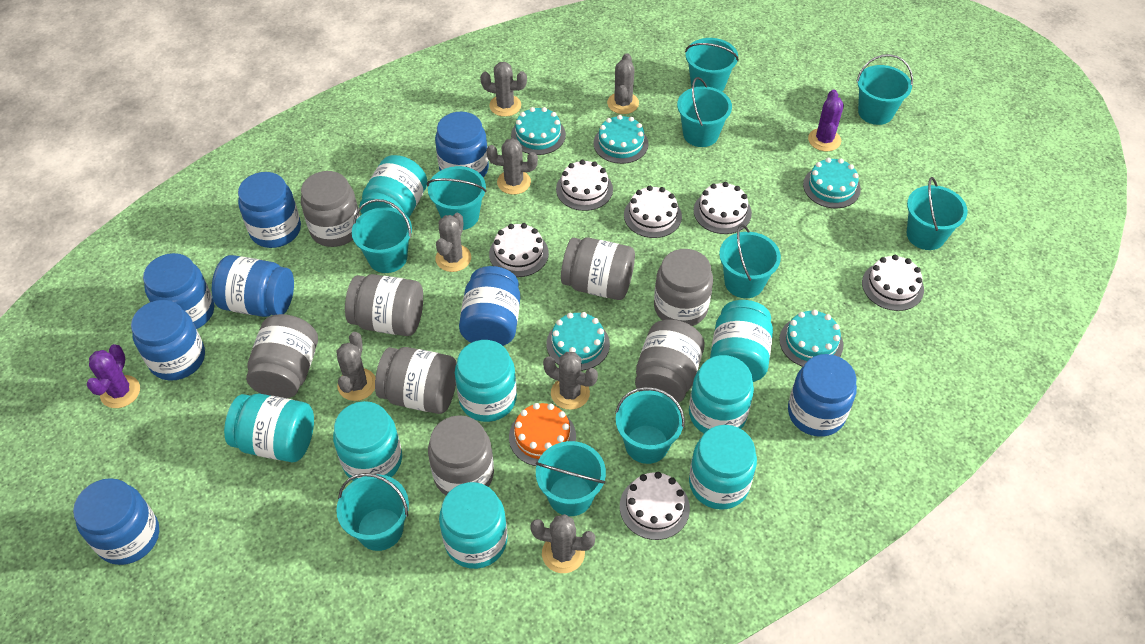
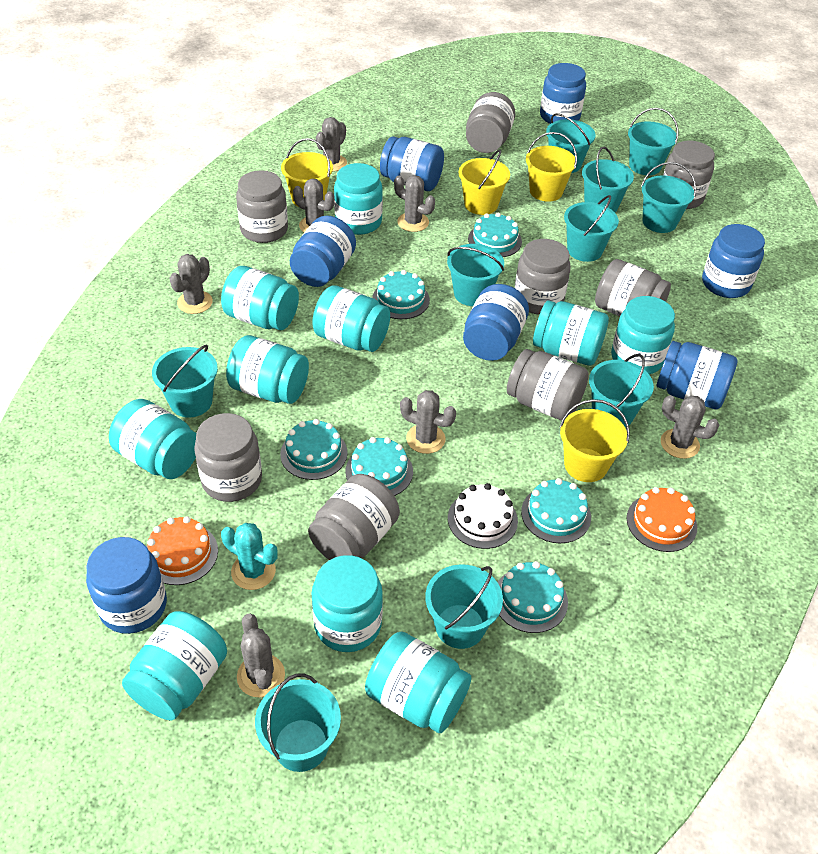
blue jar: [73,478,159,565] [131,300,205,381] [143,253,214,329] [212,255,294,317] [238,172,301,248] [435,112,489,177] [459,266,520,346] [788,354,857,437] = 8 -> [86,537,167,634] [290,216,356,287] [380,137,444,191] [463,284,529,361] [540,63,586,124] [656,341,738,409] [702,224,765,298] = 7
orange cake: [509,403,576,466] = 1 -> [146,516,218,585] [627,487,697,552] = 2
purple cactus: [87,344,140,408] [808,89,844,151] = 2 -> none = 0
turquoise cactus: none = 0 -> [221,523,278,590] = 1
turquoise cake: [511,107,566,155] [546,312,610,371] [594,115,649,164] [779,310,843,367] [803,158,861,208] = 5 -> [280,419,347,480] [345,437,413,496] [372,270,430,319] [468,213,522,257] [498,561,568,633] [521,478,591,543] = 6
turquoise jar: [224,394,314,462] [333,401,402,481] [359,155,428,218] [439,482,508,569] [455,340,517,422] [689,355,754,433] [689,425,757,510] [710,300,773,382] = 8 -> [109,399,196,479] [122,611,227,720] [221,266,299,330] [226,335,309,404] [311,555,383,652] [312,285,390,352] [334,163,383,235] [365,631,471,733] [533,300,609,366] [611,296,675,375] = 10
white cake: [489,223,549,277] [556,160,613,211] [620,472,690,540] [624,186,682,238] [694,182,752,234] [862,255,924,311] = 6 -> [448,483,518,549] = 1
yellow bucket: none = 0 -> [281,138,333,208] [459,149,510,215] [526,132,577,202] [560,399,630,482] = 4

